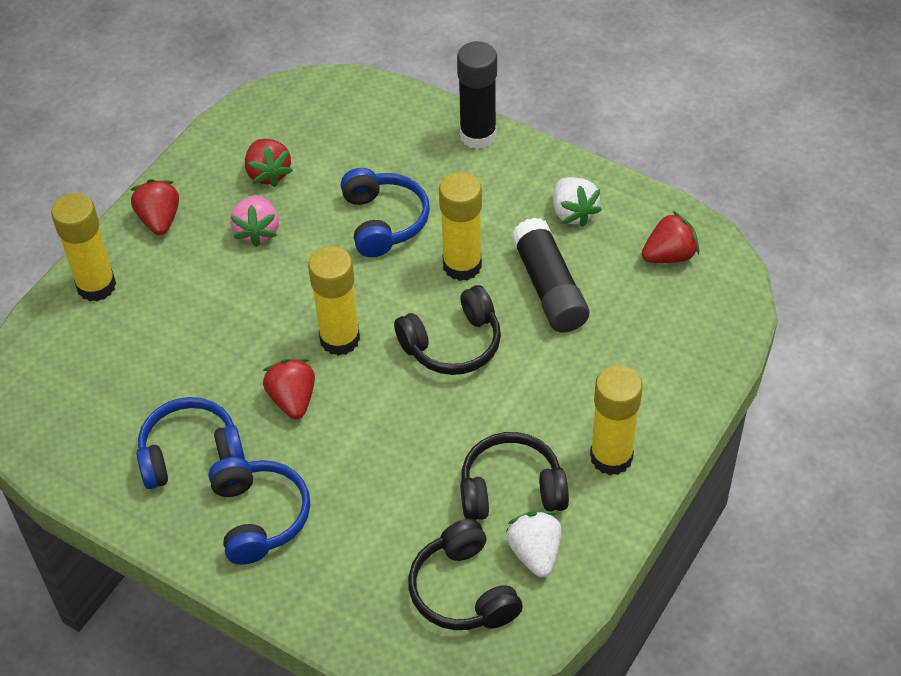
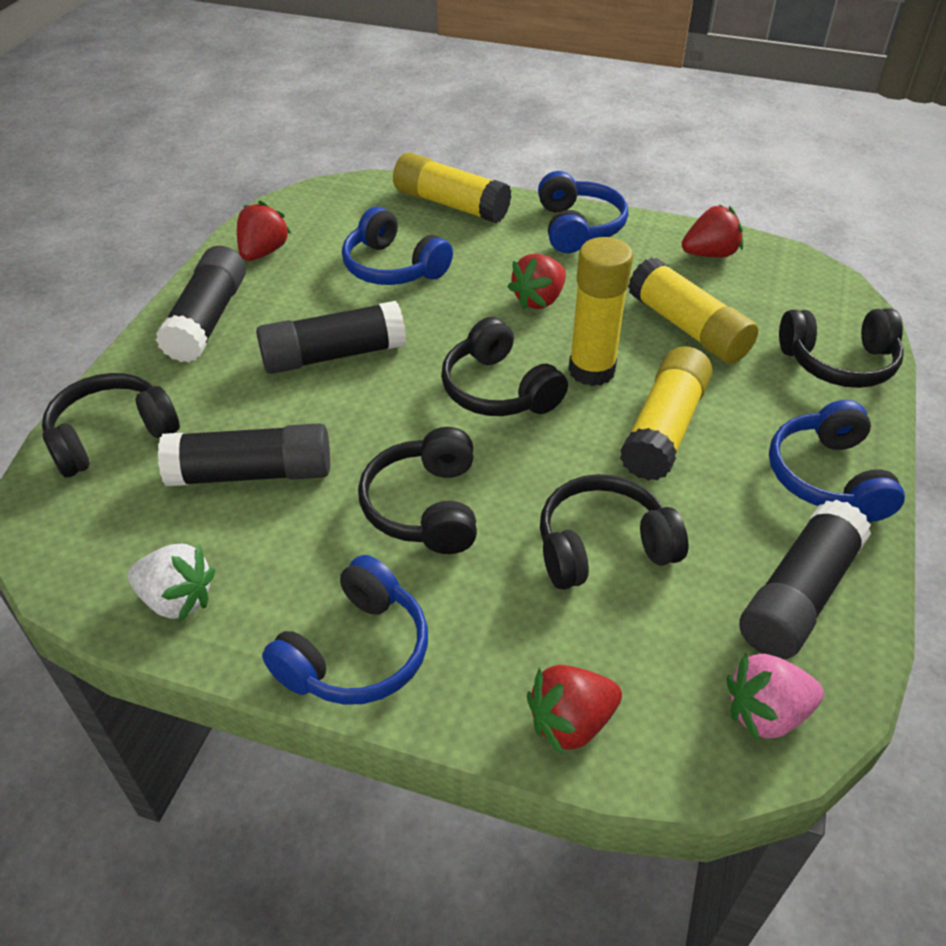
black glue stick: [457,41,497,149] [511,217,589,333] = 2 -> [156,246,246,363] [158,423,330,486] [256,301,406,374] [739,500,871,659] = 4
black headphones: [394,285,501,375] [408,519,523,630] [460,432,569,520] = 3 -> [42,373,180,477] [358,427,477,554] [441,317,568,416] [540,474,688,590] [779,308,904,388] = 5
blue headphones: [137,397,245,489] [209,457,310,565] [341,168,430,257] = 3 -> [262,555,428,705] [342,207,453,285] [538,171,628,253] [769,400,905,522] = 4
white strawberry: [506,511,562,577] [553,177,602,227] = 2 -> [128,544,215,622] = 1

